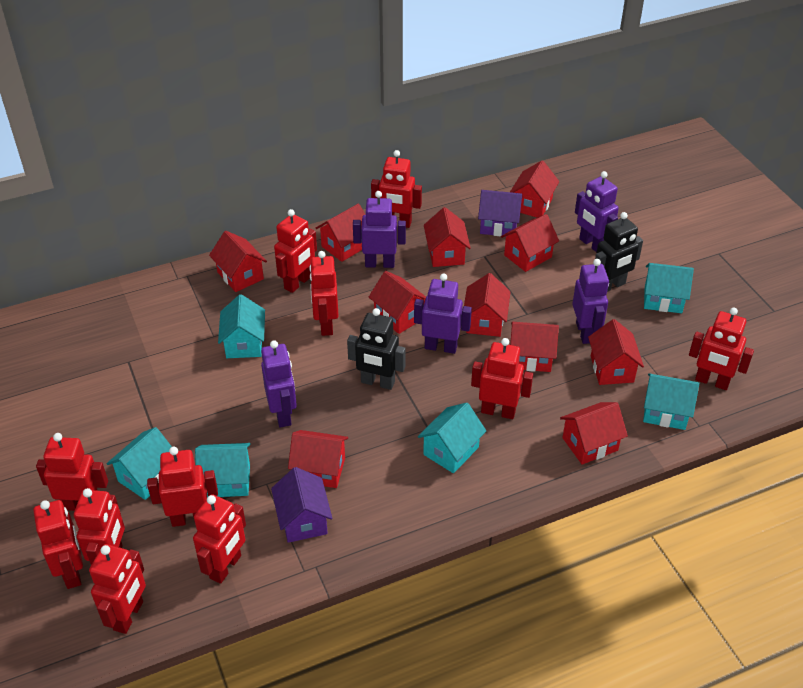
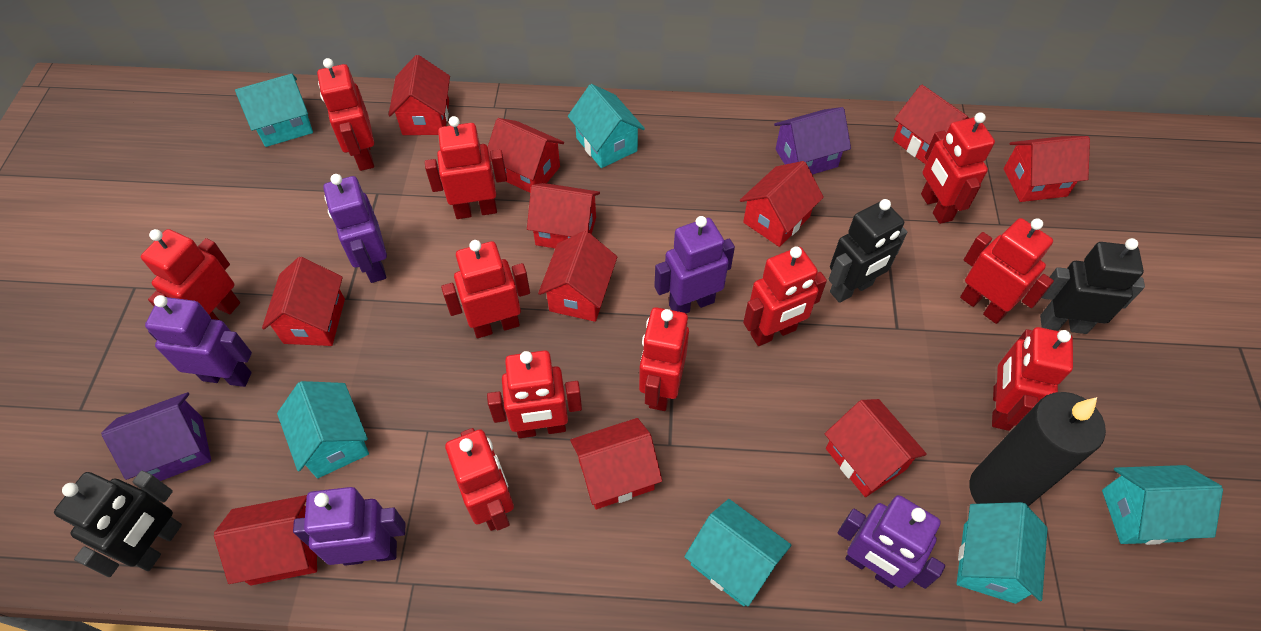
black candle: none = 0 -> [969,392,1106,506] = 1
black robot: [347,308,406,390] [595,212,643,292] = 2 -> [54,471,182,577] [829,199,907,303] [1040,238,1145,334] = 3

